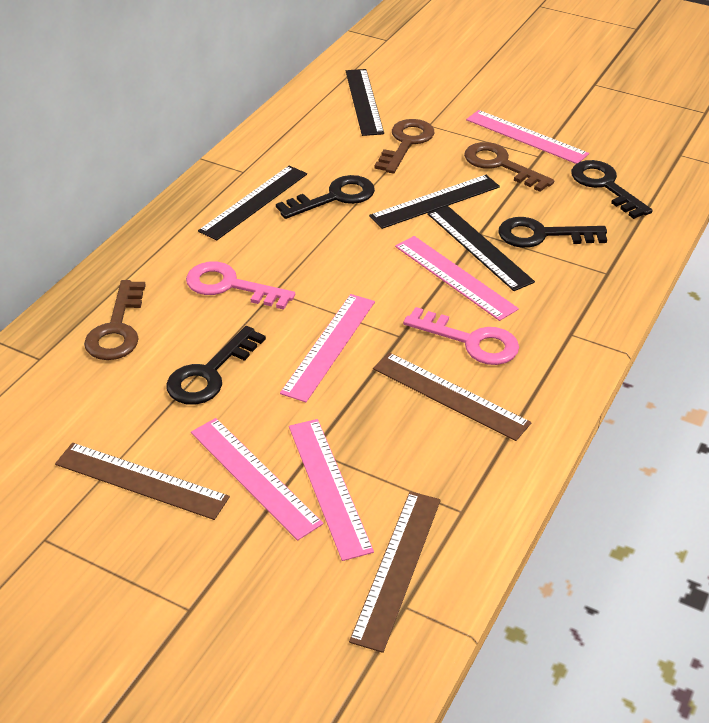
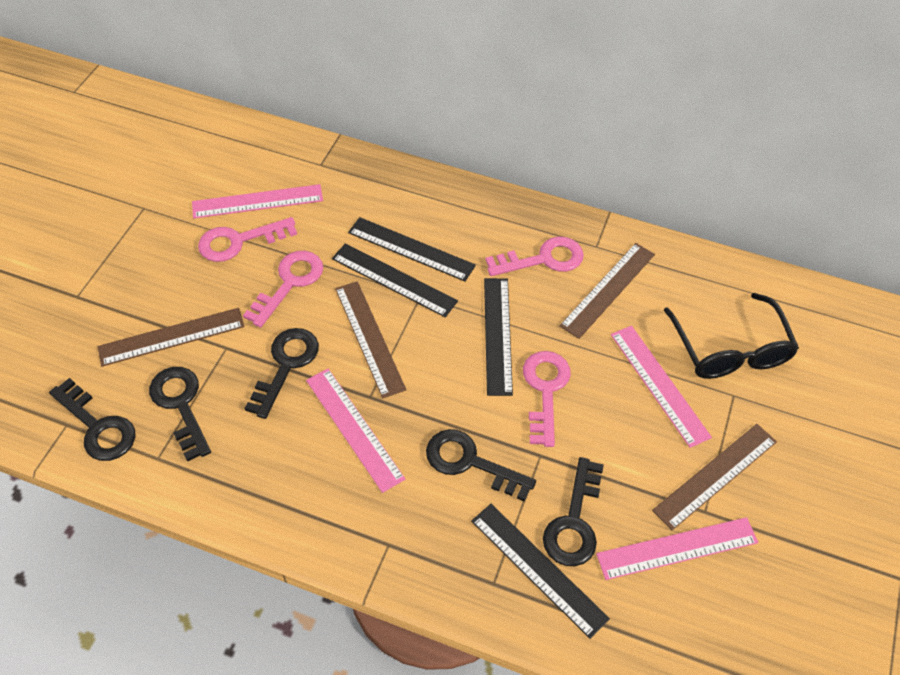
black glasses: none = 0 -> [664,293,799,379] = 1
black key: [166,326,266,405] [276,175,375,219] [498,217,607,248] [571,160,653,219] = 4 -> [49,378,135,461] [149,367,211,462] [244,328,319,419] [426,429,536,502] [543,457,604,566] = 5
brown key: [84,280,146,360] [374,119,434,174] [464,142,554,192] = 3 -> none = 0
brown ruler: [55,443,230,520] [349,491,441,653] [373,352,531,441] = 3 -> [97,308,245,367] [335,281,406,398] [559,243,655,339] [652,424,777,530] = 4
pink key: [186,261,295,310] [403,307,519,365] = 2 -> [198,217,297,262] [243,251,323,328] [486,236,584,276] [523,351,571,447] = 4
pink ruler: [191,418,323,541] [280,294,375,402] [289,419,374,561] [395,236,519,321] [466,110,589,164] = 5 -> [192,184,323,219] [306,369,405,493] [596,517,758,580] [611,326,712,448] = 4

